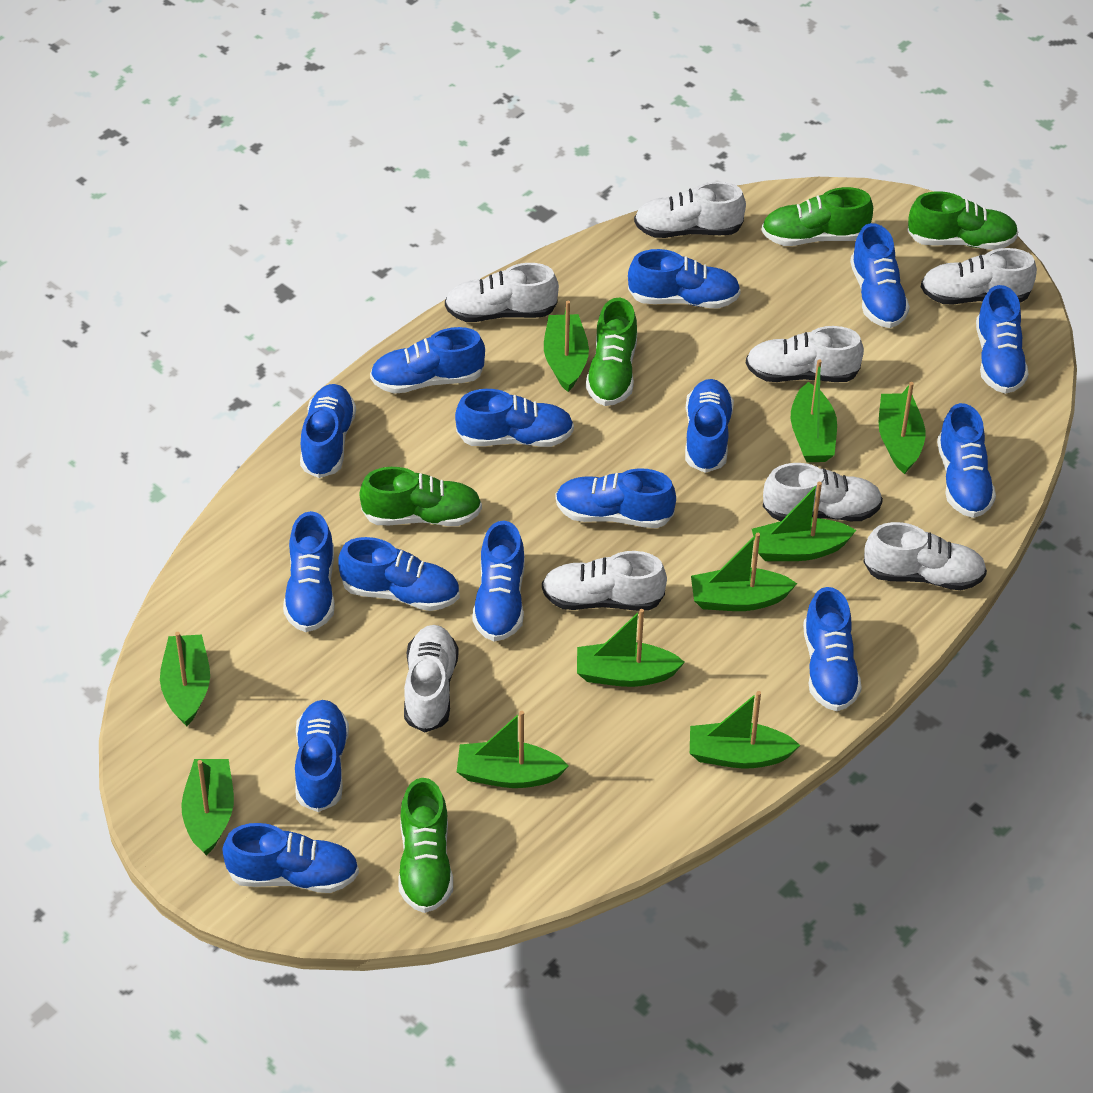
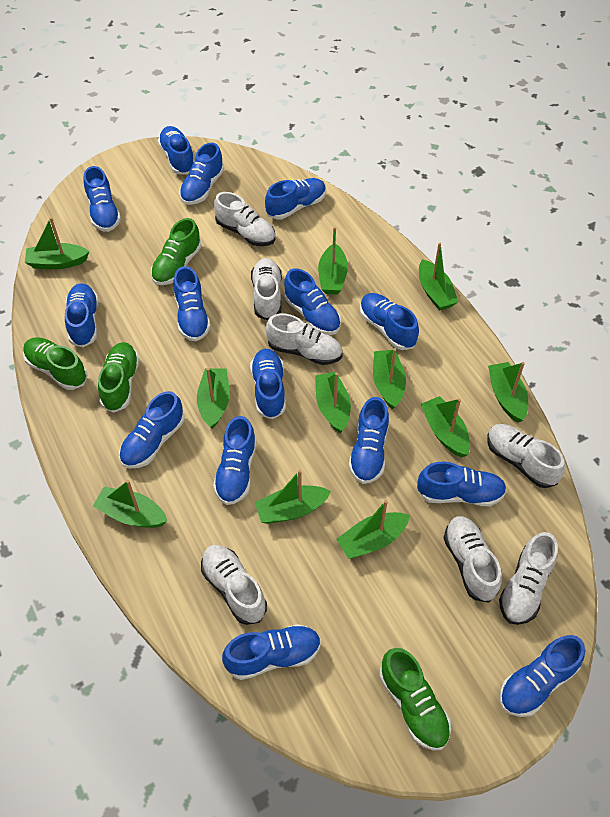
green boat: [160,632,210,726] [181,759,234,856] [457,711,569,788] [544,301,589,392] [577,609,685,687] [690,691,800,769] [691,533,797,611] [752,482,856,561] [791,359,837,462] [879,382,925,474] = 10 -> [25,217,90,269] [93,480,168,528] [197,368,230,429] [255,470,331,524] [315,372,351,433] [318,227,348,295] [337,500,410,559] [373,348,406,410] [419,243,458,311] [421,396,470,457] [488,362,528,423] = 11
green shoe: [360,467,482,526] [398,778,453,913] [586,298,637,406] [761,187,873,246] [907,191,1018,250] = 5 -> [23,337,88,390] [98,342,140,413] [151,218,202,285] [379,648,451,751] = 4
white shoe: [404,625,459,732] [445,263,559,322] [542,551,667,611] [634,181,746,238] [746,326,864,382] [763,463,883,521] [864,522,987,590] [921,248,1037,305] = 8 -> [201,545,267,625] [214,192,275,246] [251,258,282,320] [266,314,342,365] [444,516,502,602] [487,424,565,488] [499,532,558,625] = 7

